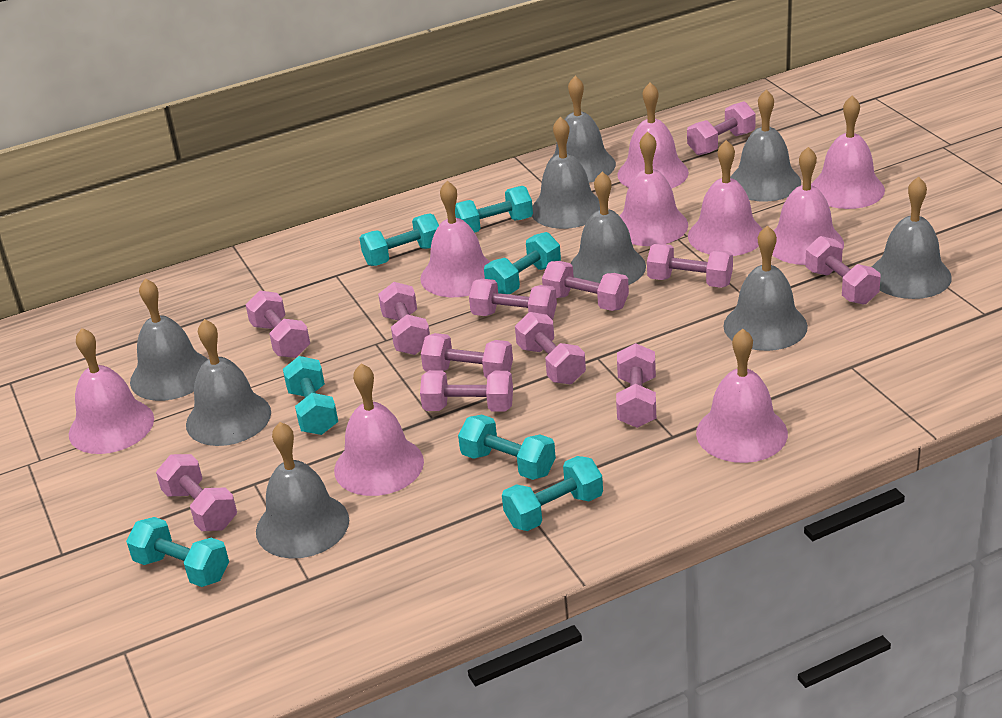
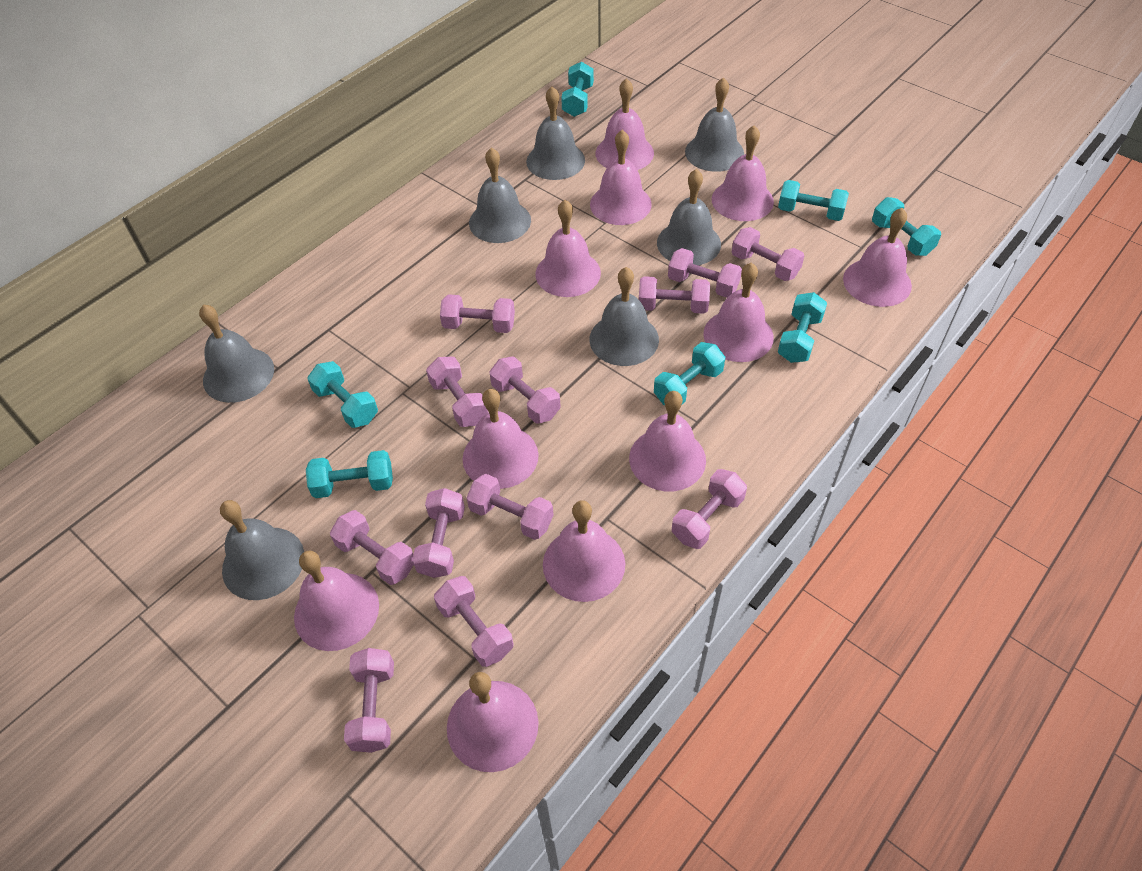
grey bell: [130,278,208,401] [186,319,271,446] [256,422,349,559] [532,117,600,229] [546,76,616,183] [571,172,646,285] [723,226,808,351] [730,90,801,201] [872,176,952,299] = 9 -> [199,304,274,403] [220,500,304,600] [469,147,531,243] [526,87,585,180] [589,267,659,366] [657,169,721,265] [685,77,744,172] = 7
pink bell: [69,328,154,454] [334,363,424,496] [420,181,490,297] [617,82,689,188] [620,132,688,246] [688,140,762,256] [696,329,788,463] [772,147,844,265] [811,95,885,209] = 9 -> [294,551,379,651] [447,672,539,772] [462,389,539,489] [535,200,601,297] [543,501,625,602] [590,130,652,225] [596,78,654,170] [629,391,706,491] [703,263,774,362] [712,125,774,221] [843,208,912,307] = 11

